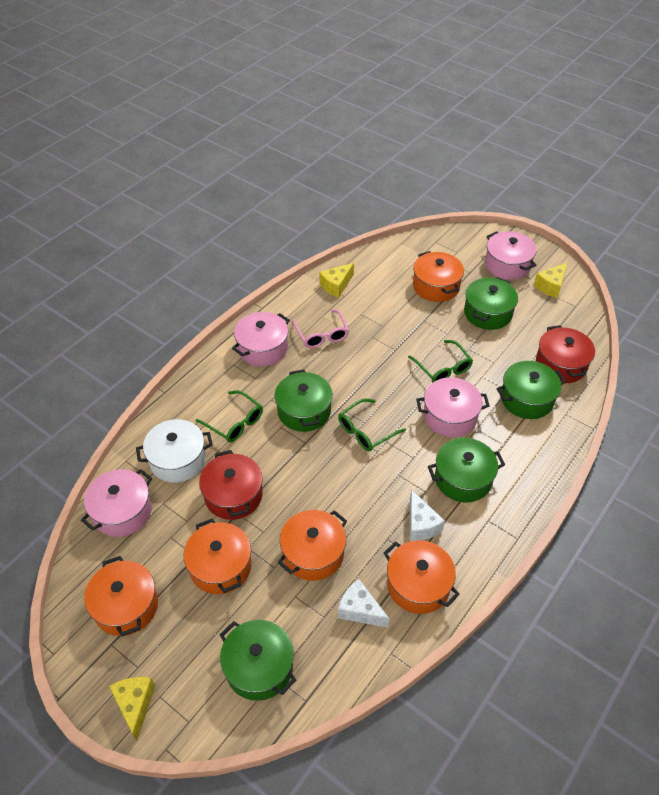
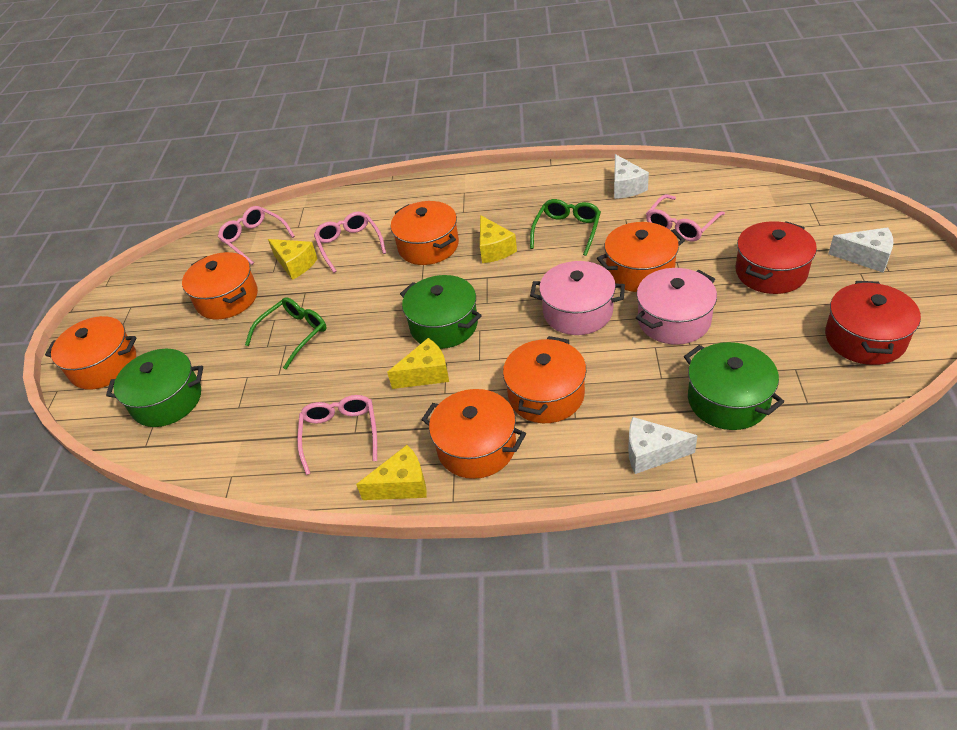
green glasses: [196,390,263,442] [338,399,406,451] [408,340,473,383] = 3 -> [245,297,326,369] [530,199,601,256] = 2
green pot: [220,620,296,701] [275,370,333,432] [428,438,505,503] [464,277,518,330] [497,361,566,419] = 5 -> [106,349,203,427] [400,275,482,349] [684,342,784,430] = 3
orange pot: [84,556,158,636] [184,519,252,594] [278,510,347,581] [383,540,460,614] [413,251,464,302] = 5 -> [45,316,136,390] [182,252,258,320] [391,201,459,265] [421,389,526,479] [503,336,586,423] [597,222,685,292] = 6
pink glasses: [292,309,349,348] = 1 -> [218,206,295,265] [297,395,377,475] [314,212,386,273] [646,194,725,242] = 4
pink pot: [81,469,152,537] [232,312,290,366] [416,377,490,437] [485,231,537,280] = 4 -> [530,261,625,335] [636,268,717,345] = 2
white cheese: [338,579,390,628] [409,490,445,541] = 2 -> [614,154,649,199] [628,417,698,474] [828,227,893,273] = 3
white pot: [136,419,213,483] = 1 -> none = 0
yellow cheese: [109,677,155,741] [320,263,354,298] [534,263,568,298] = 3 -> [268,239,318,280] [356,445,427,500] [387,338,449,389] [480,215,517,263] = 4

